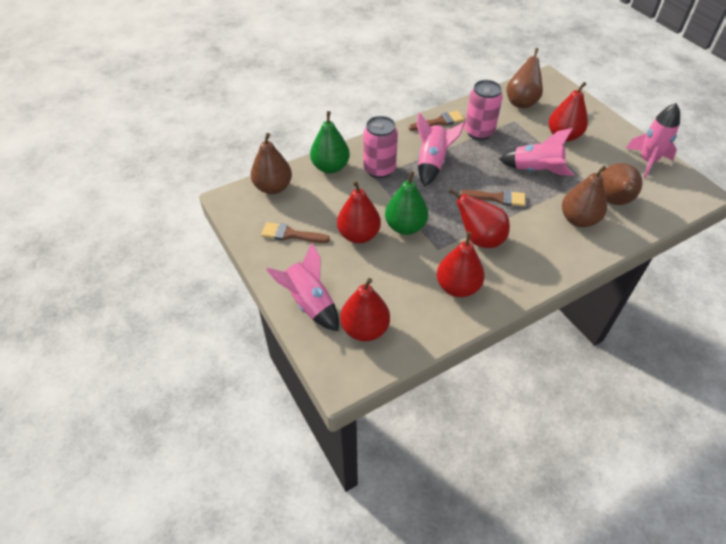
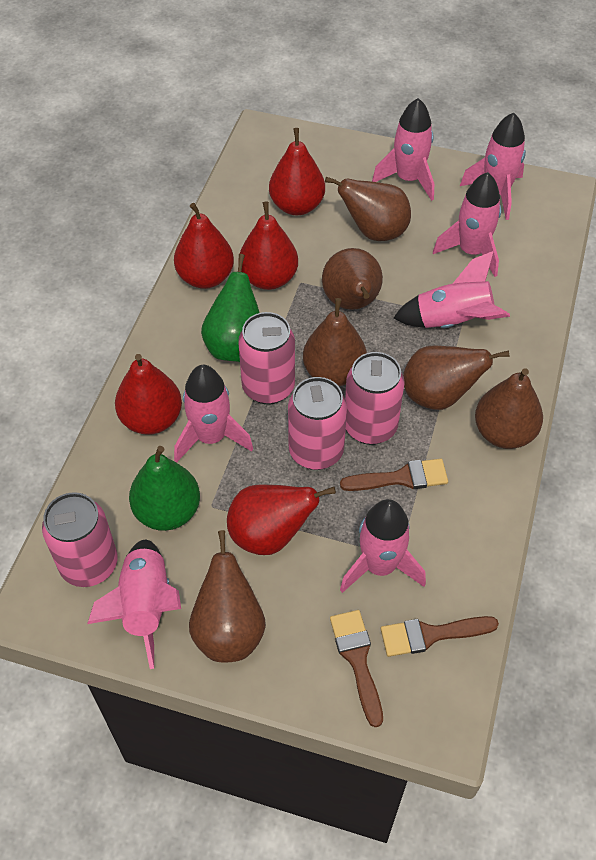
brown pear: [251,133,292,194] [506,48,543,108] [562,165,607,227] [601,163,643,205] = 4 -> [189,530,266,662] [303,298,367,386] [322,248,383,310] [325,177,411,241] [403,345,509,410] [475,368,543,449] = 6
pink can: [363,116,398,179] [465,80,503,140] = 2 -> [42,492,118,587] [238,312,295,405] [288,377,347,470] [345,352,405,445] = 4
pink rocket: [266,243,339,331] [417,112,465,187] [499,128,574,176] [626,103,680,178] = 4 -> [87,539,181,669] [174,365,253,463] [340,499,426,593] [372,98,434,201] [394,251,510,328] [433,172,501,277] [460,112,526,220] = 7

